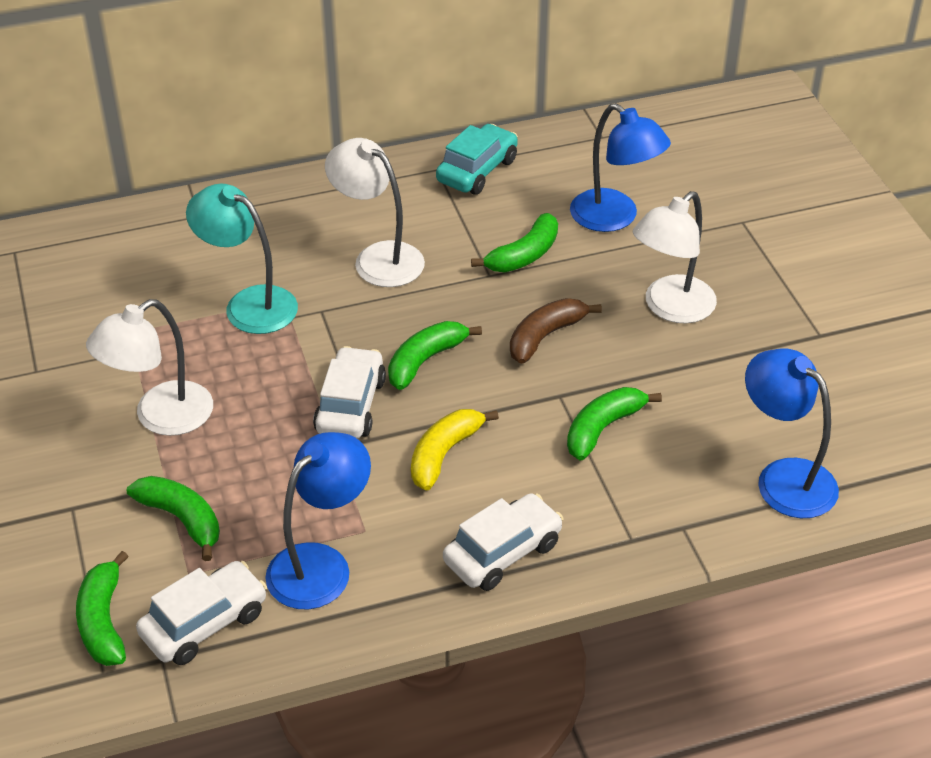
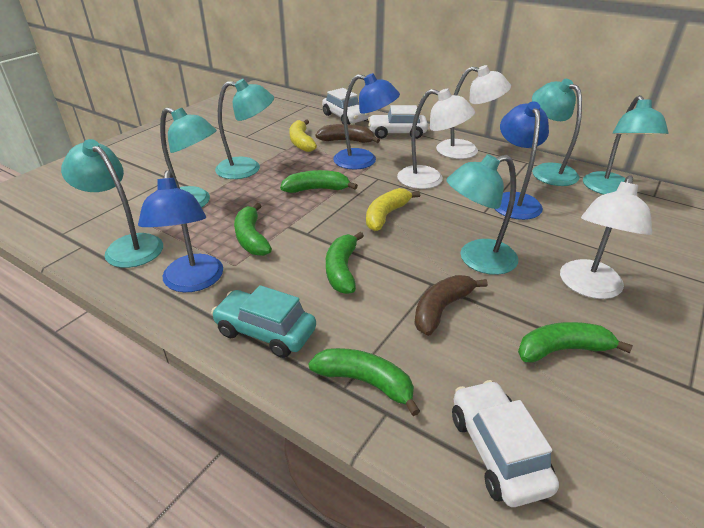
brown banana: [510,298,602,364] = 1 -> [316,124,380,143] [414,275,488,336] = 2
turquoise lamp: [186,184,298,334] = 1 -> [61,139,163,268] [160,107,217,208] [215,79,274,179] [447,154,519,275] [532,79,582,186] [583,95,669,195] = 6
yellow banana: [411,409,499,491] = 1 -> [289,119,317,152] [366,188,420,231] = 2

